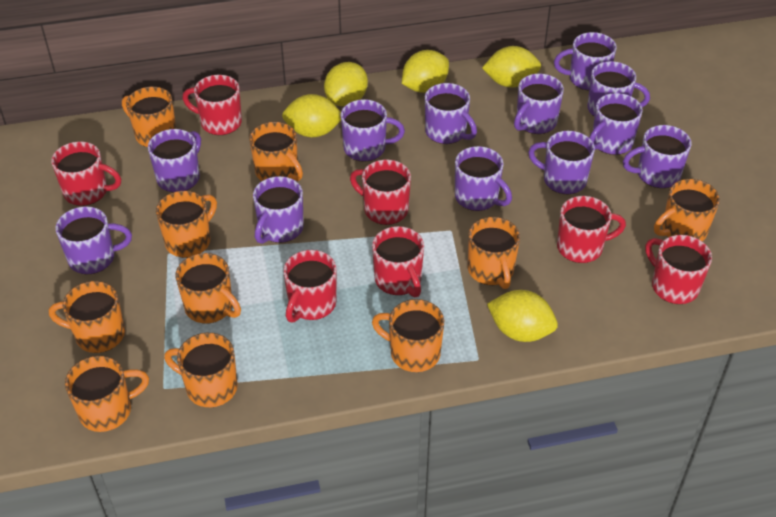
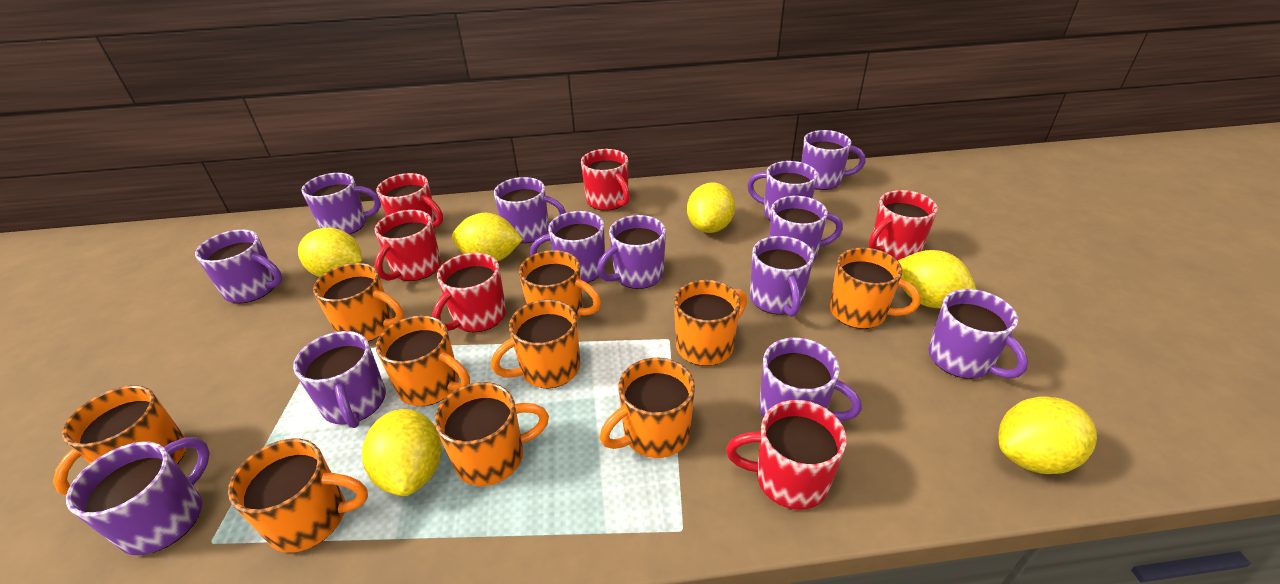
purple mug: [55,206,132,274] [148,129,201,192] [253,176,304,244] [341,99,405,162] [425,83,477,144] [455,146,512,211] [514,74,564,134] [528,131,595,194] [554,32,617,90] [587,61,650,117] [589,93,643,155] [623,125,691,188] = 12 -> [66,438,210,555] [195,229,282,304] [293,331,386,428] [301,173,381,235] [494,177,566,243] [530,211,605,283] [597,215,666,289] [747,161,818,220] [750,236,814,317] [759,337,862,421] [769,196,843,261] [801,130,866,190] [928,289,1028,379] = 13
red mug: [51,141,121,206] [182,75,242,135] [283,250,337,322] [350,160,411,225] [372,226,424,297] [557,196,626,263] [645,235,712,304] = 7 -> [375,210,441,281] [376,173,443,229] [432,253,506,332] [581,149,630,211] [726,400,846,510] [869,190,938,261] = 6
yellow lemon: [282,94,341,137] [324,62,368,106] [402,50,449,93] [482,46,541,88] [487,290,558,342] = 5 -> [298,227,362,277] [362,409,442,496] [452,213,523,261] [687,183,735,233] [898,250,976,308] [998,396,1097,474] = 6

